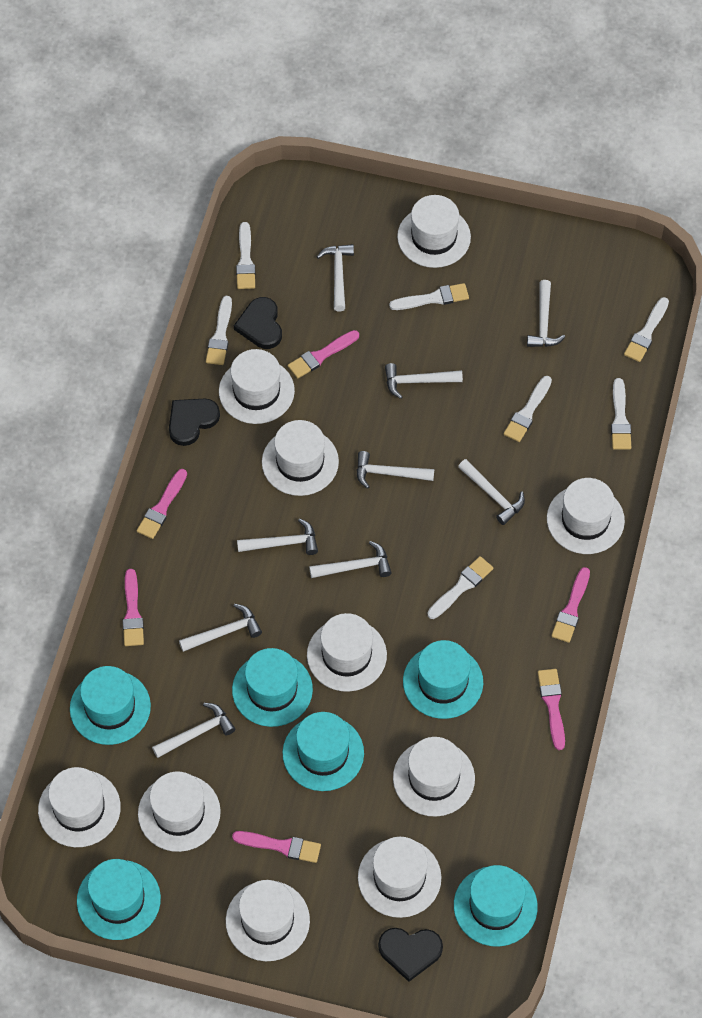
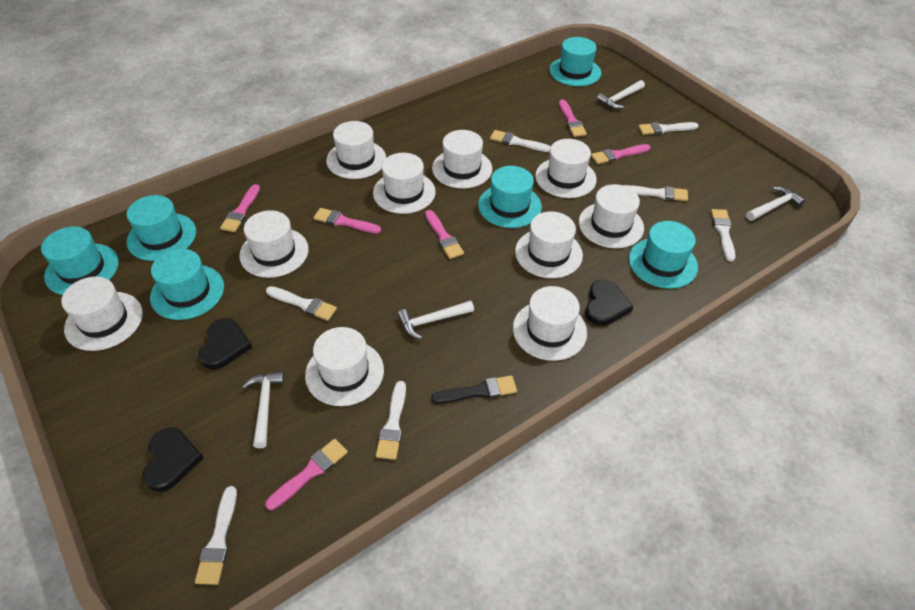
black brush: none = 0 -> [431,375,517,404] = 1
white hammer: [152,703,235,758] [179,604,262,652] [237,518,318,555] [309,541,392,578] [317,244,354,312] [356,451,434,489] [385,363,463,399] [458,459,525,525] [527,280,565,347] = 9 -> [242,371,285,448] [397,300,474,339] [597,80,645,109] [746,187,805,221] = 4

